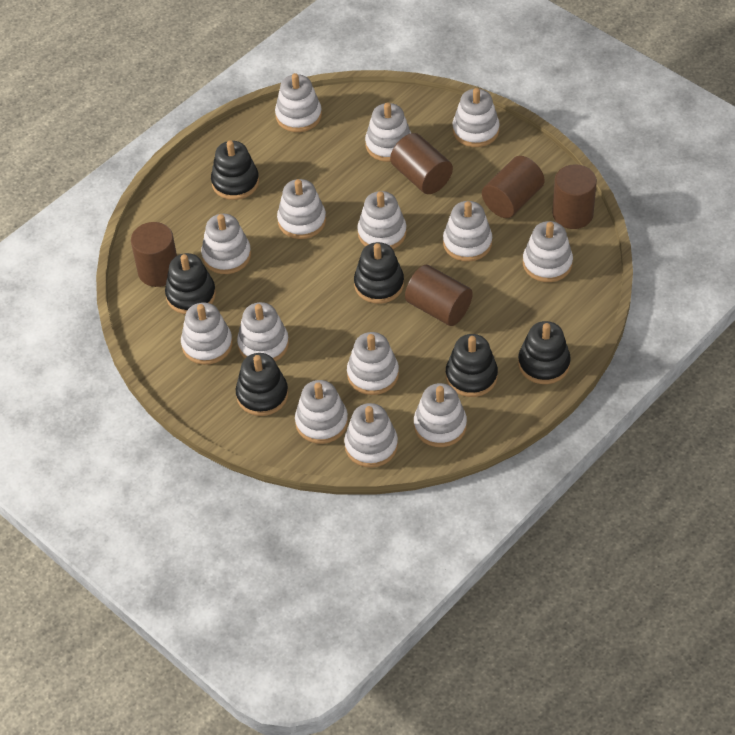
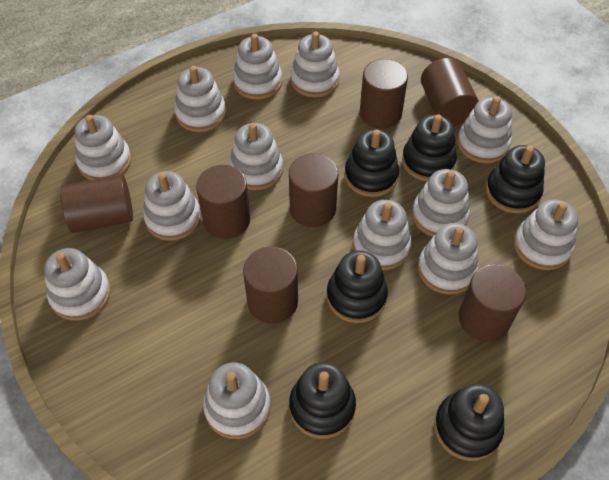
brown cylinder: [131,222,177,287] [390,133,453,194] [405,265,473,326] [482,156,545,218] [552,164,597,229] = 5 -> [60,175,133,233] [196,165,250,239] [243,246,298,324] [289,153,338,227] [360,59,408,129] [421,58,479,126] [459,264,526,342] = 7
white stacking toy: [181,302,233,365] [201,214,251,274] [237,302,289,362] [275,73,322,132] [277,179,326,239] [295,380,348,444] [344,403,398,468] [347,332,399,395] [357,191,407,249] [365,102,411,162] [414,383,467,447] [443,201,492,262] [452,88,500,147] [523,221,573,282] = 14 -> [44,248,111,321] [74,115,131,180] [143,171,201,241] [174,66,226,132] [203,363,271,439] [229,123,283,190] [233,34,282,100] [291,32,339,97] [353,200,412,270] [412,169,470,237] [418,223,479,295] [457,96,512,163] [514,200,578,270] = 13

